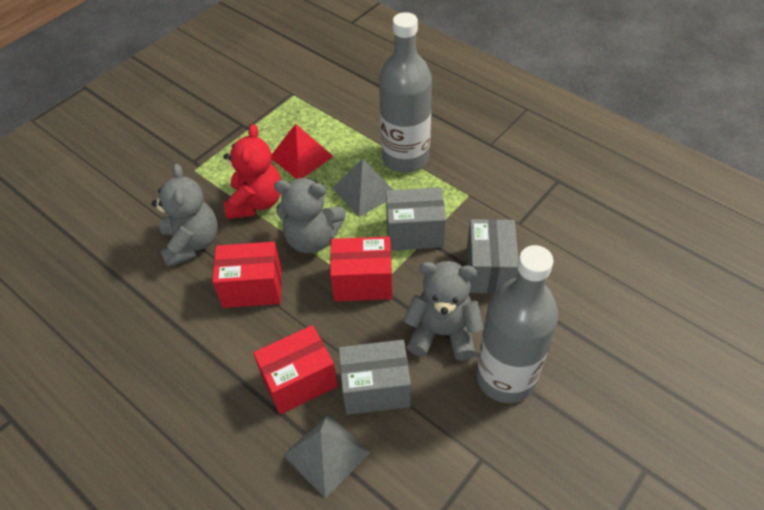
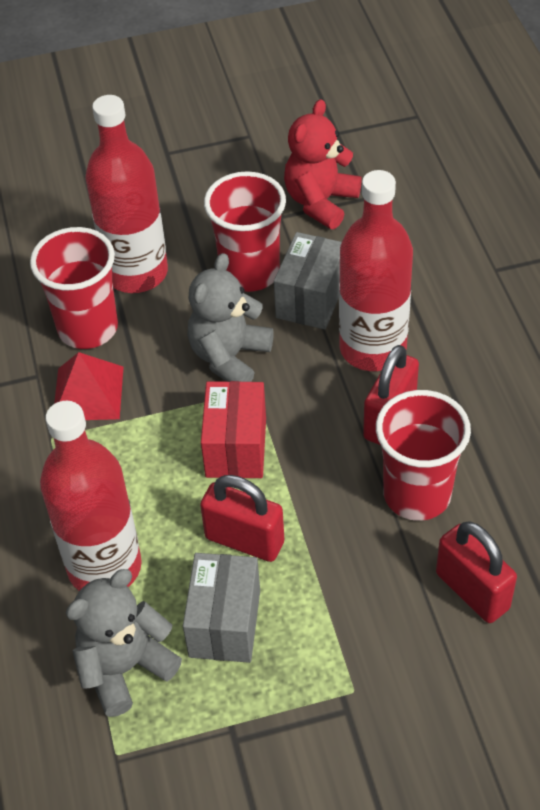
grey bottle: [379,12,432,173] [476,245,558,403] = 2 -> none = 0
grey box: [339,340,411,415] [386,187,446,251] [467,219,518,294] = 3 -> [183,553,260,663] [274,232,342,329] = 2
grey pyramid: [283,413,370,498] [332,159,393,217] = 2 -> none = 0
grey teddy bear: [152,164,218,268] [274,178,346,253] [403,261,484,361] = 3 -> [66,569,182,717] [187,253,274,382] = 2
red bottle: none = 0 -> [40,401,142,591] [85,95,168,293] [339,170,413,371] = 3
red box: [212,242,282,308] [253,325,338,414] [330,237,392,301] = 3 -> [201,381,266,478] = 1
red cup: none = 0 -> [30,227,118,349] [204,171,286,292] [376,390,471,521] = 3
red padlock: none = 0 -> [200,475,284,562] [363,345,419,445] [436,521,517,623] = 3

